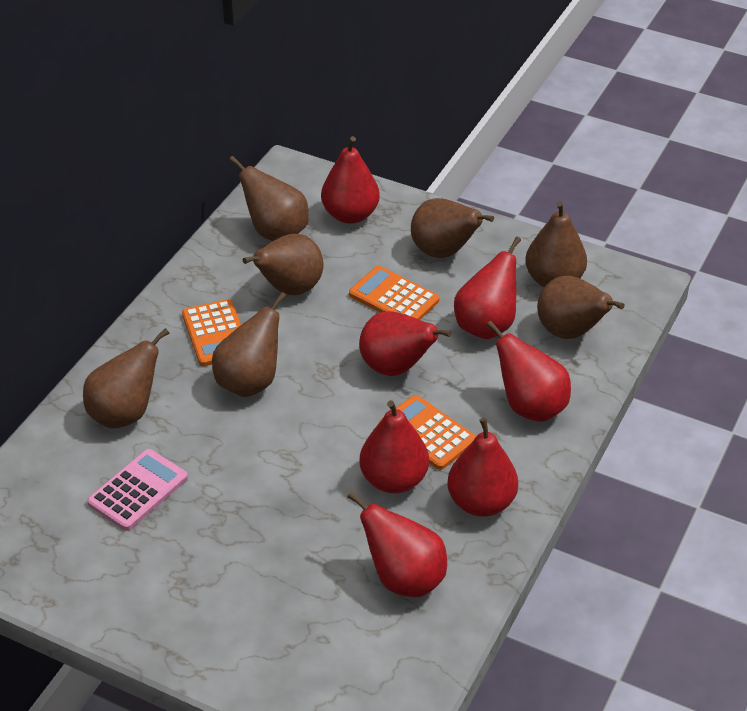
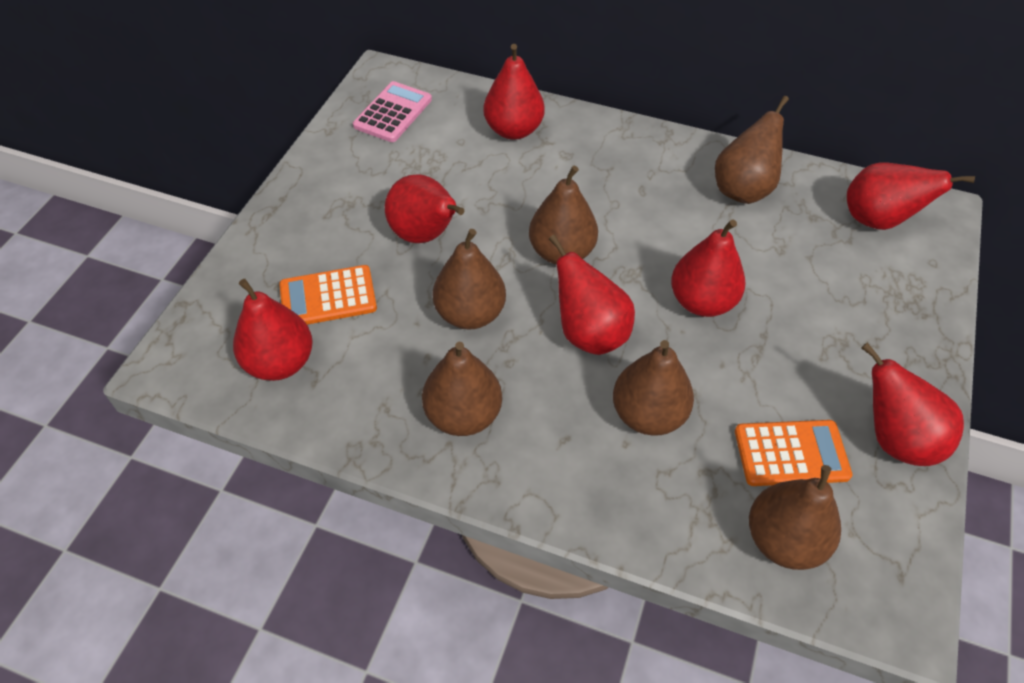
brown pear: [83,328,169,429] [212,292,286,397] [229,156,309,241] [243,234,323,295] [411,198,494,258] [525,201,587,287] [537,276,625,339] = 7 -> [422,342,502,436] [433,229,506,330] [529,165,598,265] [613,340,694,436] [715,96,789,204] [749,465,841,570] = 6
orange calculator: [182,299,241,366] [349,266,439,320] [379,395,476,470] = 3 -> [279,265,377,325] [735,420,852,486] = 2

